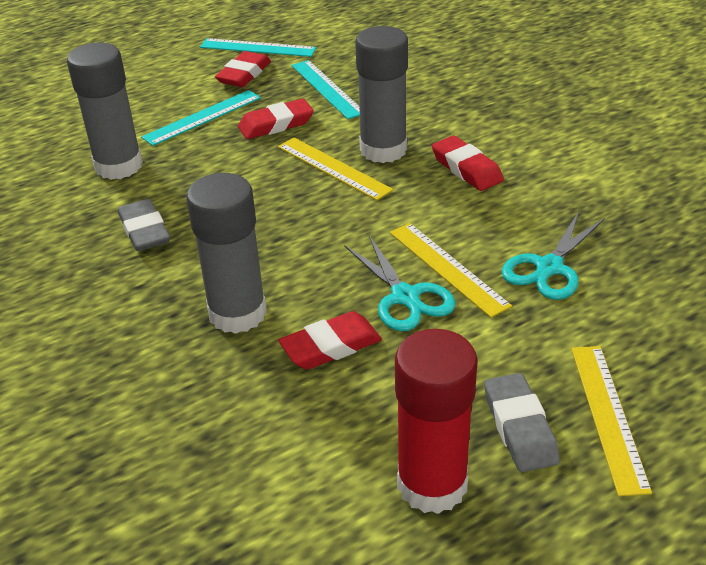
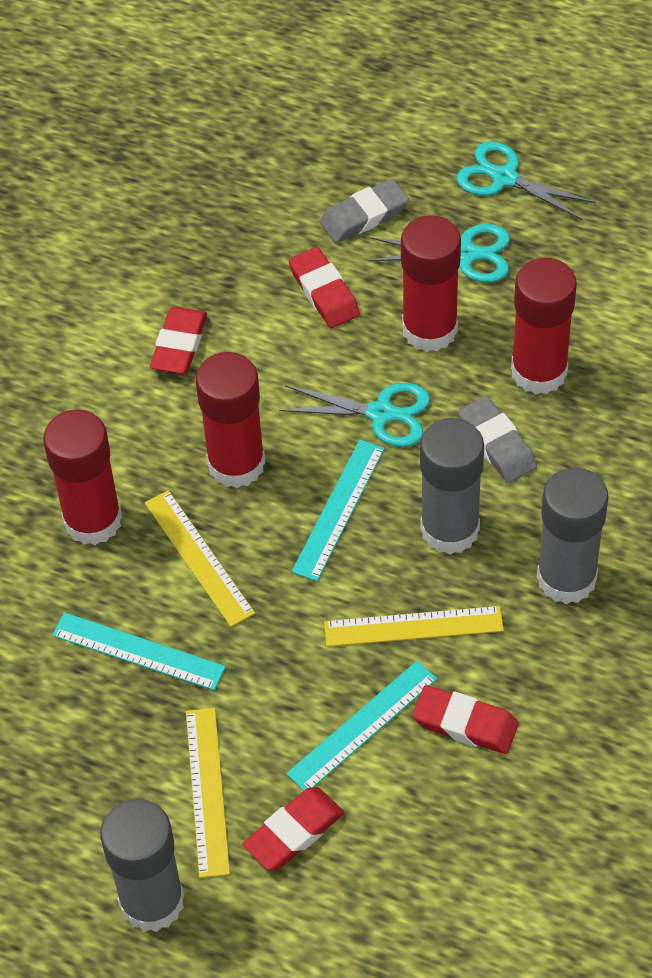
red glue stick: [395,329,478,514] = 1 -> [43,409,122,545] [196,352,265,488] [401,215,461,352] [511,258,577,394] = 4
turquoise scissors: [344,236,456,331] [502,211,605,300] = 2 -> [279,383,430,447] [369,224,510,283] [457,141,596,220] = 3

